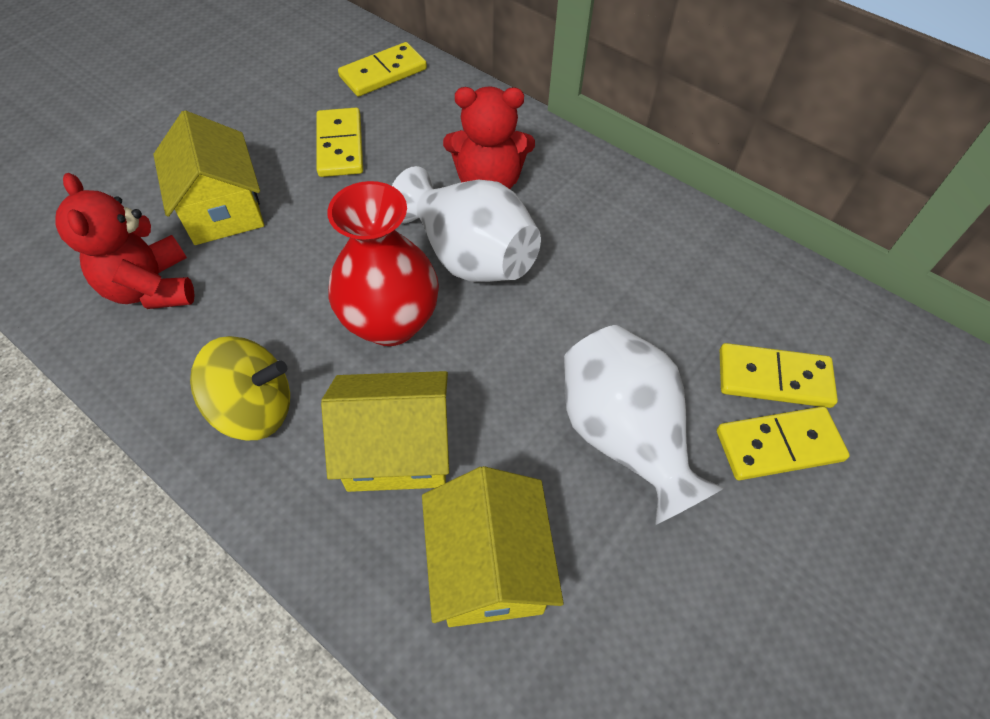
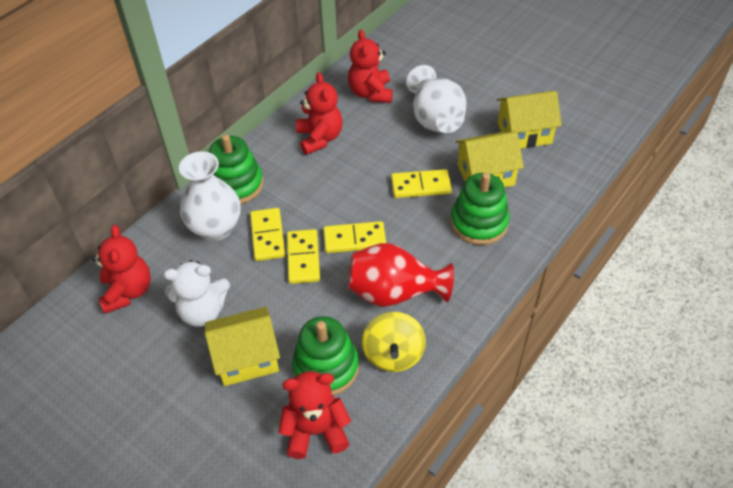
green stacking toy: none = 0 -> [209,134,263,204] [292,316,359,395] [451,172,510,245] = 3
red teddy bear: [55,173,195,309] [443,86,535,189] = 2 -> [92,225,151,314] [279,371,351,459] [296,72,343,155] [348,29,393,103] = 4
white teddy bear: none = 0 -> [164,260,230,327] = 1

